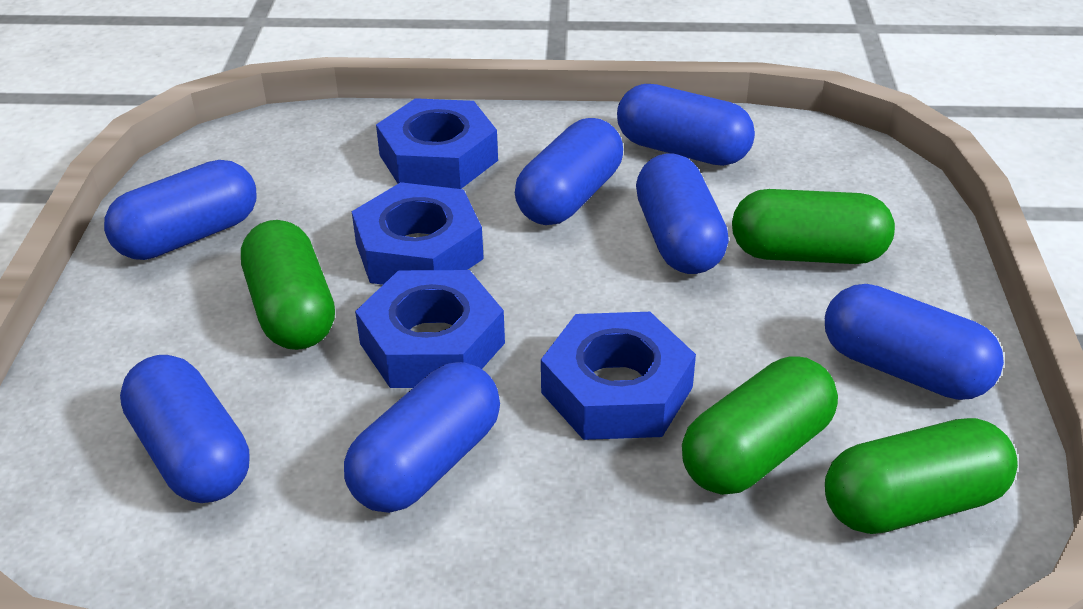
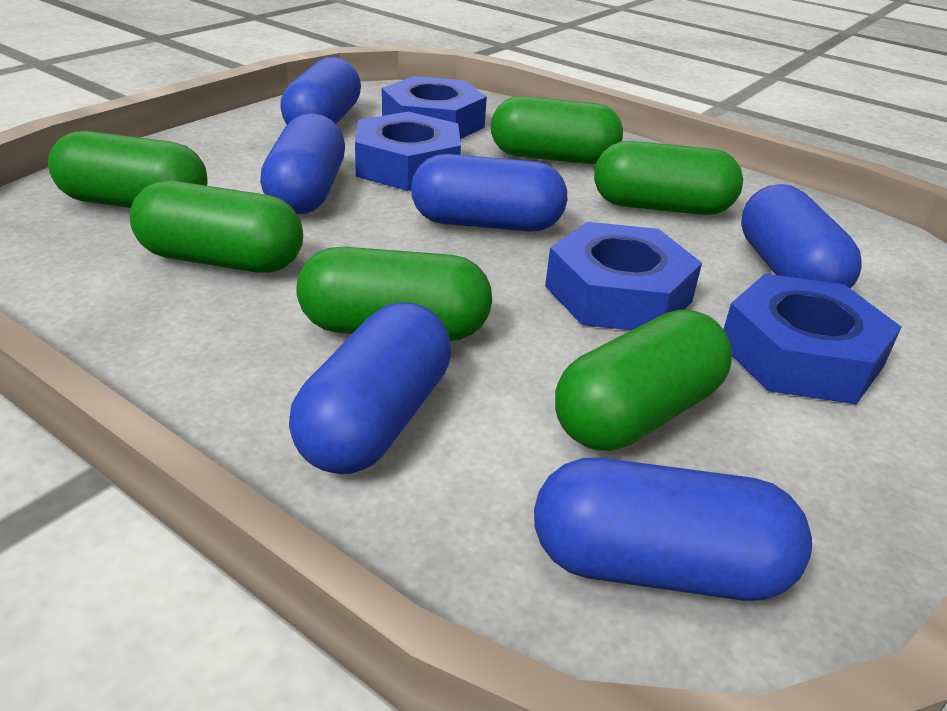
blue capsule: [104,160,257,260] [120,355,250,503] [344,362,500,513] [515,118,623,225] [617,84,755,166] [636,153,729,274] [825,284,1004,400] = 7 -> [260,113,345,214] [280,57,361,125] [289,302,451,474] [411,154,567,232] [534,458,812,601] [741,184,862,289] = 6
green capsule: [241,220,335,350] [682,356,838,495] [732,189,895,264] [825,418,1018,534] = 4 -> [48,131,208,208] [130,181,303,273] [297,247,492,341] [491,96,623,164] [555,310,732,451] [594,141,743,215] = 6

